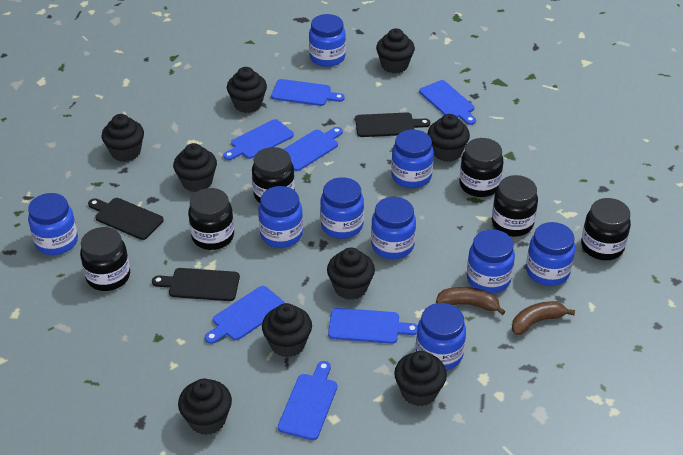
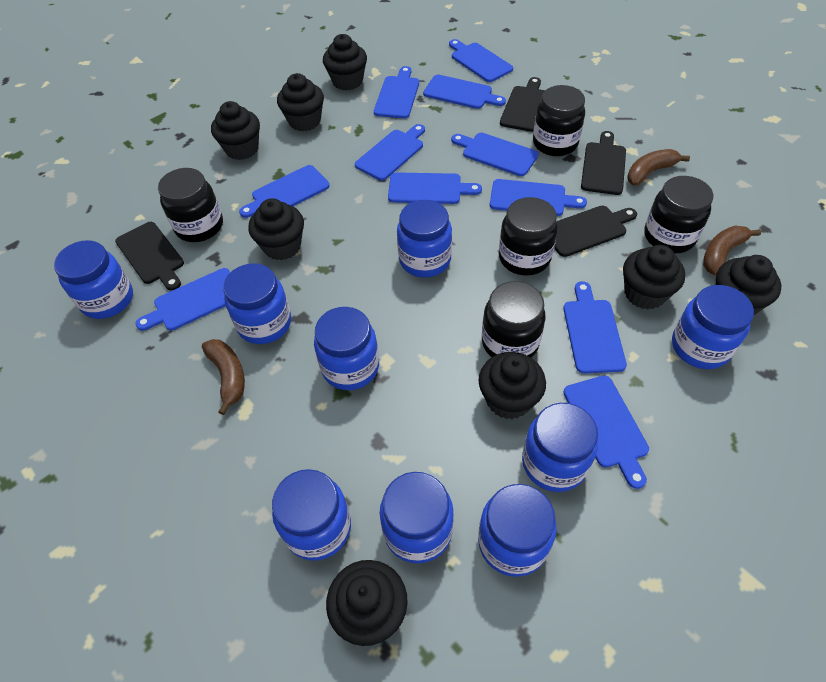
black cupcake: [102,114,144,162] [173,143,217,192] [178,379,232,435] [227,67,267,113] [262,303,312,357] [327,248,375,300] [376,28,415,73] [394,351,447,406] [428,114,470,162] = 9 -> [211,101,260,160] [248,198,304,260] [277,73,324,131] [323,34,367,90] [326,560,408,646] [478,352,546,419] [623,245,685,309] [716,255,781,315] = 8
black cutting board: [88,198,164,240] [152,268,240,301] [355,112,430,137] = 3 -> [115,222,184,291] [500,77,545,132] [554,206,637,257] [581,131,626,195] = 4
black jar: [80,227,130,291] [188,188,234,250] [252,147,295,203] [459,138,503,197] [492,175,538,236] [581,198,631,260] = 6 -> [158,168,223,242] [482,281,546,358] [499,197,558,276] [533,85,585,156] [644,176,713,254] = 5
blue cutting board: [205,286,285,344] [223,119,294,160] [271,79,345,106] [278,361,337,440] [284,127,343,171] [328,308,418,344] [419,80,476,125] = 7 -> [135,268,230,331] [239,165,330,218] [355,124,425,181] [374,66,419,119] [388,172,482,204] [423,75,506,109] [449,39,513,82] [451,133,539,176] [490,179,587,216] [563,281,627,373] [563,376,649,489] = 11
brown banana: [436,287,505,315] [512,301,575,335] = 2 -> [202,339,245,415] [627,149,690,186] [703,226,761,275] = 3

